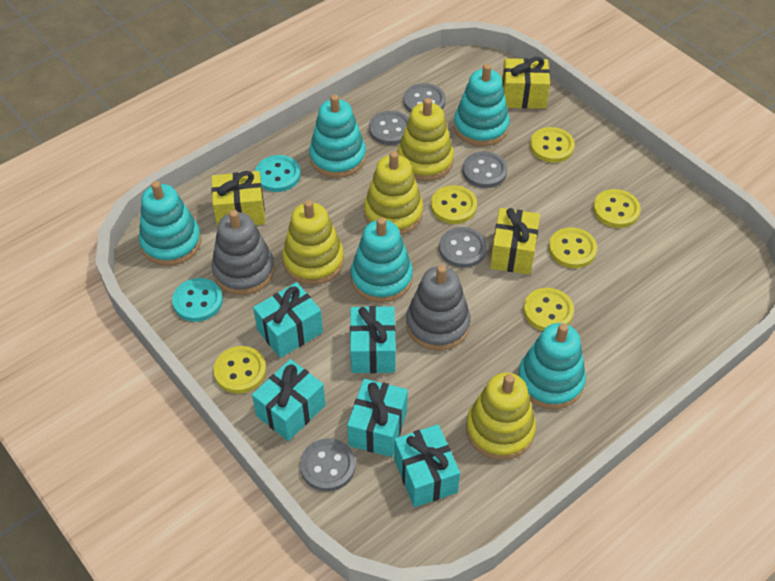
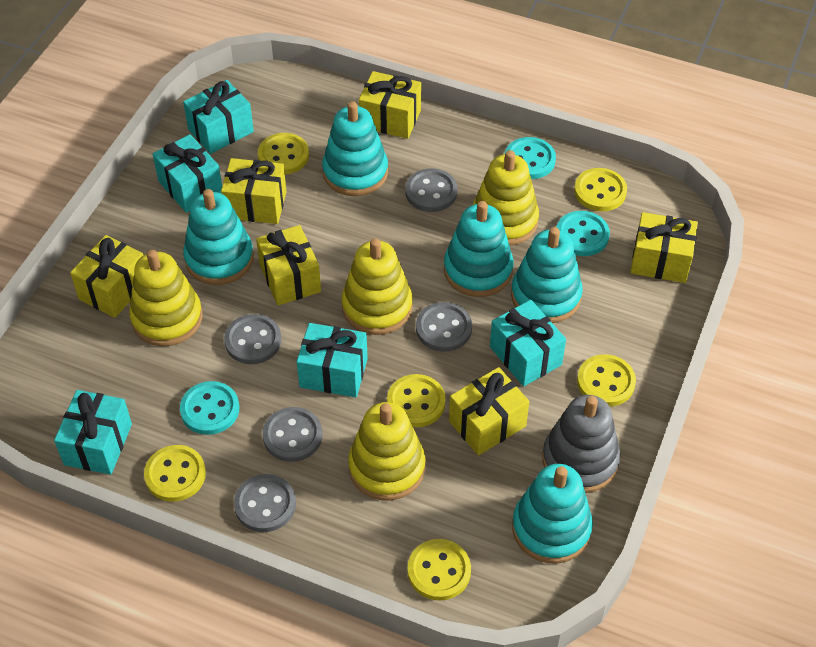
grey stacking toy: [212,210,274,295] [406,265,471,350] = 2 -> [542,395,621,493] = 1
turquoise button: [172,278,223,322] [255,155,301,192] = 2 -> [180,381,239,435] [505,137,556,179] [557,211,610,256] = 3
yellow gift: [211,171,265,227] [490,208,540,275] [502,57,550,109] = 3 -> [70,235,143,318] [221,158,287,224] [256,225,321,305] [359,71,421,139] [449,367,529,456] [630,212,698,283] = 6

